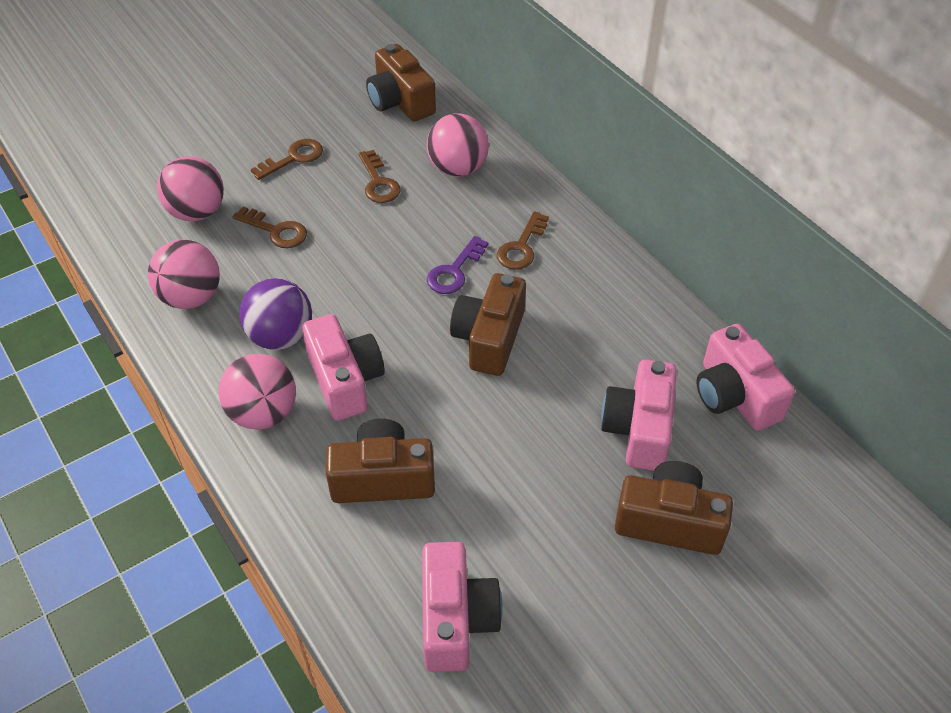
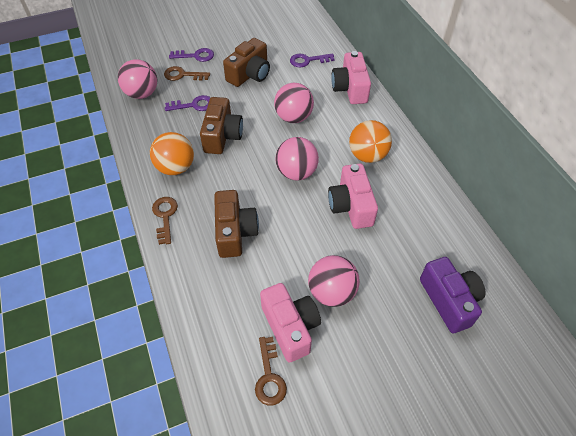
brown camera: [326,418,435,503] [366,44,436,121] [450,273,526,376] [615,461,733,555] = 4 -> [200,97,243,154] [214,190,259,258] [223,38,270,87] = 3
brown key: [233,207,307,248] [251,139,323,180] [359,150,401,203] [497,211,549,270] = 4 -> [152,197,178,245] [164,66,210,81] [255,337,287,405] = 3
orange ball: none = 0 -> [150,132,194,175] [349,120,392,163] = 2
pink camera: [302,314,385,421] [422,542,503,672] [601,360,677,471] [696,324,795,431] = 4 -> [260,283,321,363] [328,164,378,229] [331,51,371,104] = 3
purple ball: [239,278,312,350] = 1 -> none = 0
purple camera: none = 0 -> [420,257,486,333] = 1
purple key: [427,236,488,294] = 1 -> [165,95,211,111] [169,48,214,62] [290,53,334,67] = 3

